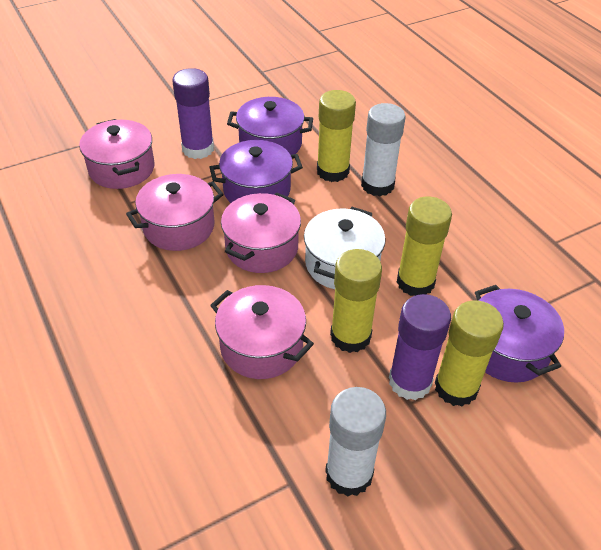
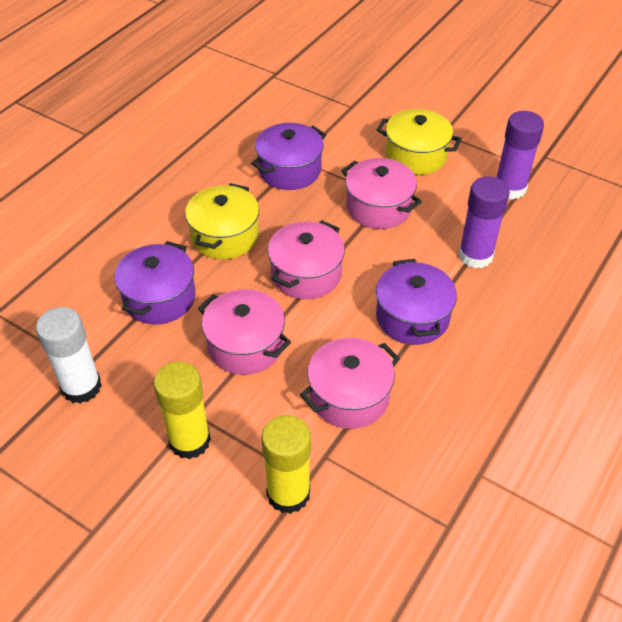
white glue stick: [325,387,386,497] [361,103,406,196] = 2 -> [36,307,102,404] = 1
white pot: [304,207,386,289] = 1 -> none = 0
yellow glue stick: [317,90,356,182] [330,249,382,353] [397,197,452,296] [435,300,504,406] = 4 -> [153,361,211,459] [261,415,311,514] = 2
yellow pot: none = 0 -> [185,183,259,259] [377,109,462,175] = 2

